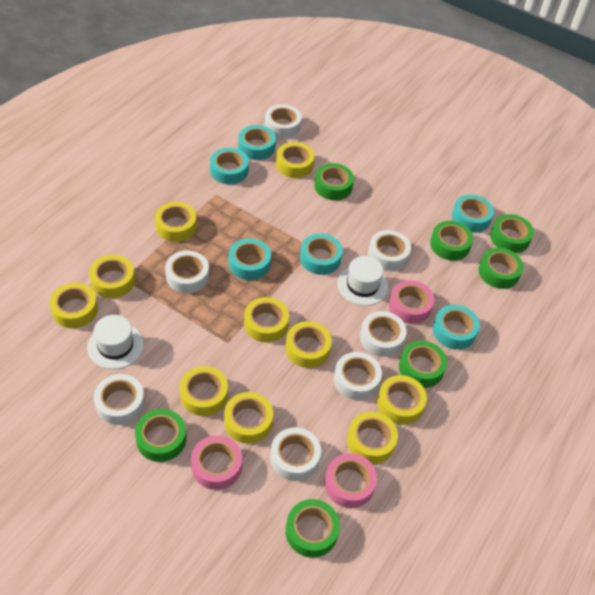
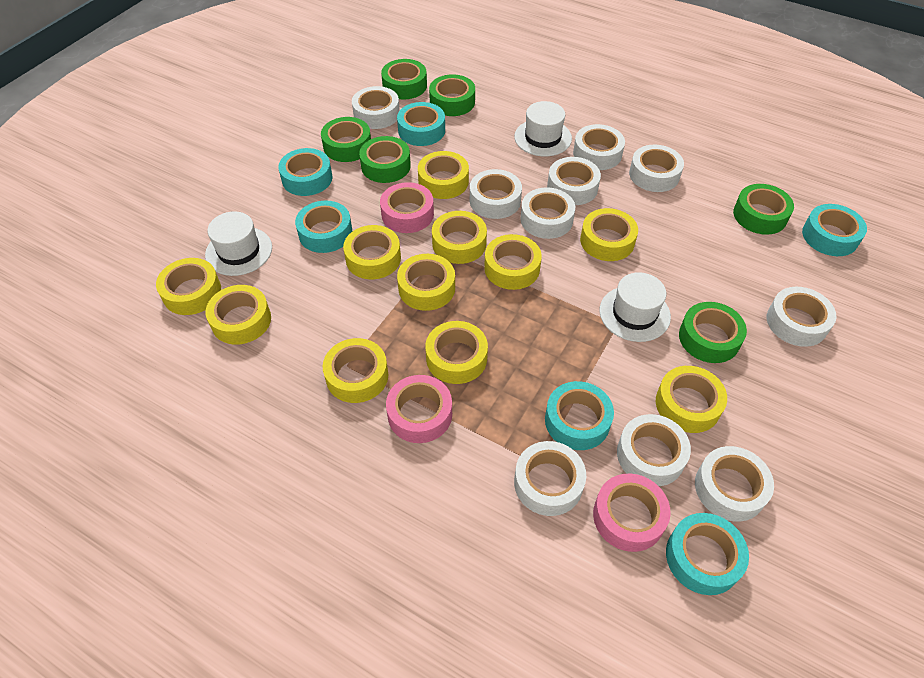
green tape: [135,409,186,462] [286,499,340,558] [314,163,354,200] [399,341,447,388] [430,221,473,261] [478,248,523,289] [490,214,534,253] = 7 -> [321,117,371,162] [359,136,411,183] [381,59,427,99] [429,74,475,116] [679,302,747,363] [733,184,794,235] = 6
white hat: [87,315,144,369] [337,256,388,306] = 2 -> [205,211,272,276] [514,101,572,156] [599,272,671,342] = 3
white tape: [94,374,145,425] [165,251,209,293] [265,104,302,138] [270,427,321,481] [334,352,382,400] [360,311,407,357] [368,230,411,271] = 7 -> [352,86,400,129] [470,169,522,219] [514,441,586,516] [520,187,575,239] [547,157,601,205] [573,124,625,170] [617,414,691,486] [629,145,684,192] [695,446,774,522] [767,287,837,347] = 10
yellow tape: [50,283,98,328] [89,255,135,298] [155,202,197,242] [180,366,228,416] [224,392,273,444] [244,297,289,342] [276,142,314,178] [285,321,332,368] [347,412,398,464] [377,375,427,425] = 10 -> [156,258,221,315] [206,285,271,345] [323,338,388,403] [343,225,401,279] [397,254,455,311] [418,151,469,199] [425,321,488,384] [432,211,487,264] [484,234,542,290] [580,208,638,261] [656,366,727,433] = 11

